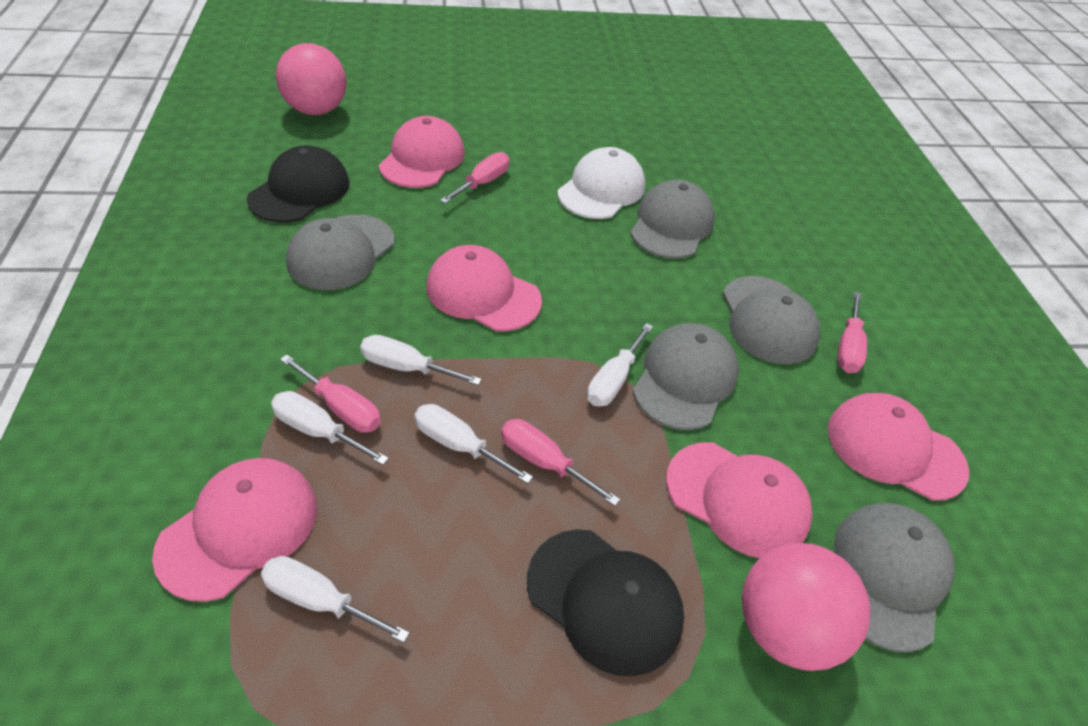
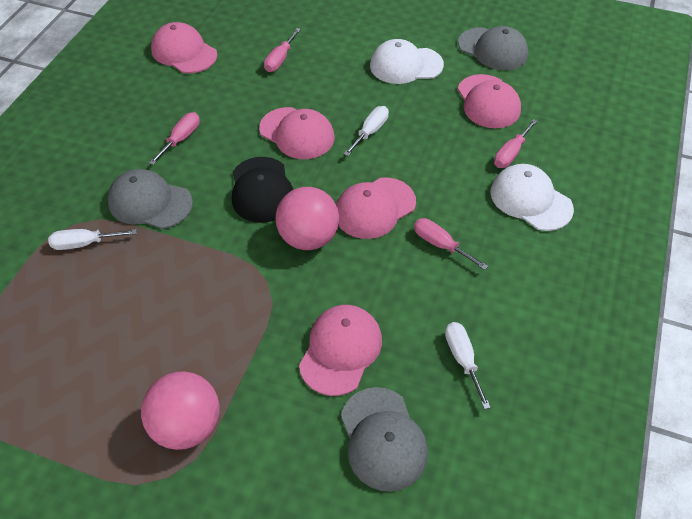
black cap: [247,145,349,223] [527,529,684,676] = 2 -> [232,157,293,223] = 1
grey cap: [286,214,395,290] [630,180,715,259] [633,323,739,430] [723,276,820,364] [834,503,955,652] = 5 -> [107,169,193,229] [341,387,428,492] [458,26,528,70] = 3
white cap: [557,147,645,219] = 1 -> [370,39,444,84] [491,164,574,231] = 2
white screwdriver: [261,556,410,643] [271,391,389,465] [360,335,482,386] [414,404,533,484] [587,323,653,407] = 5 -> [48,229,137,250] [344,106,389,156] [445,322,491,409] = 3

